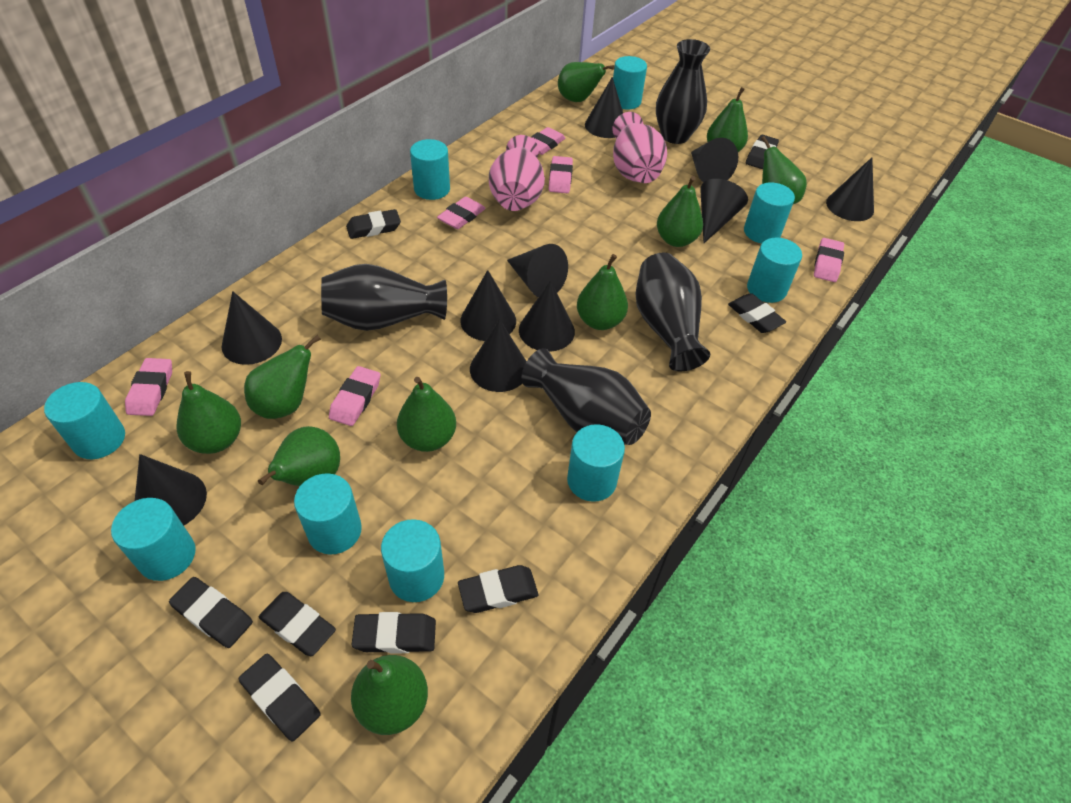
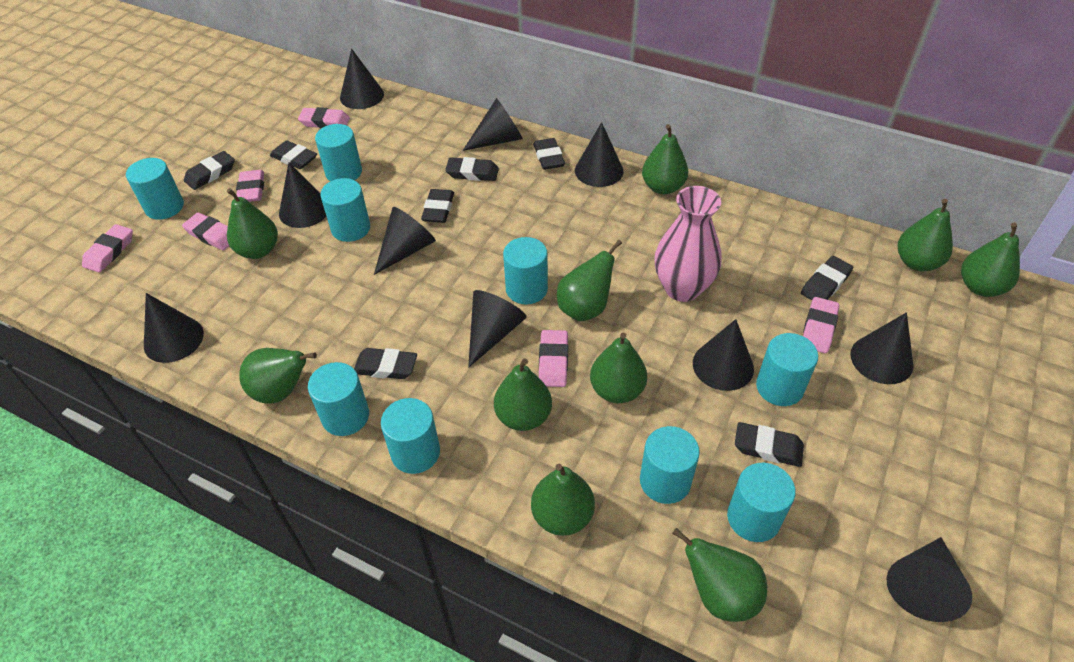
black vase: [321,264,447,331] [522,348,651,445] [636,253,710,371] [656,39,710,144] = 4 -> none = 0
pink vase: [489,135,545,211] [612,112,667,183] = 2 -> [654,186,722,302] = 1

